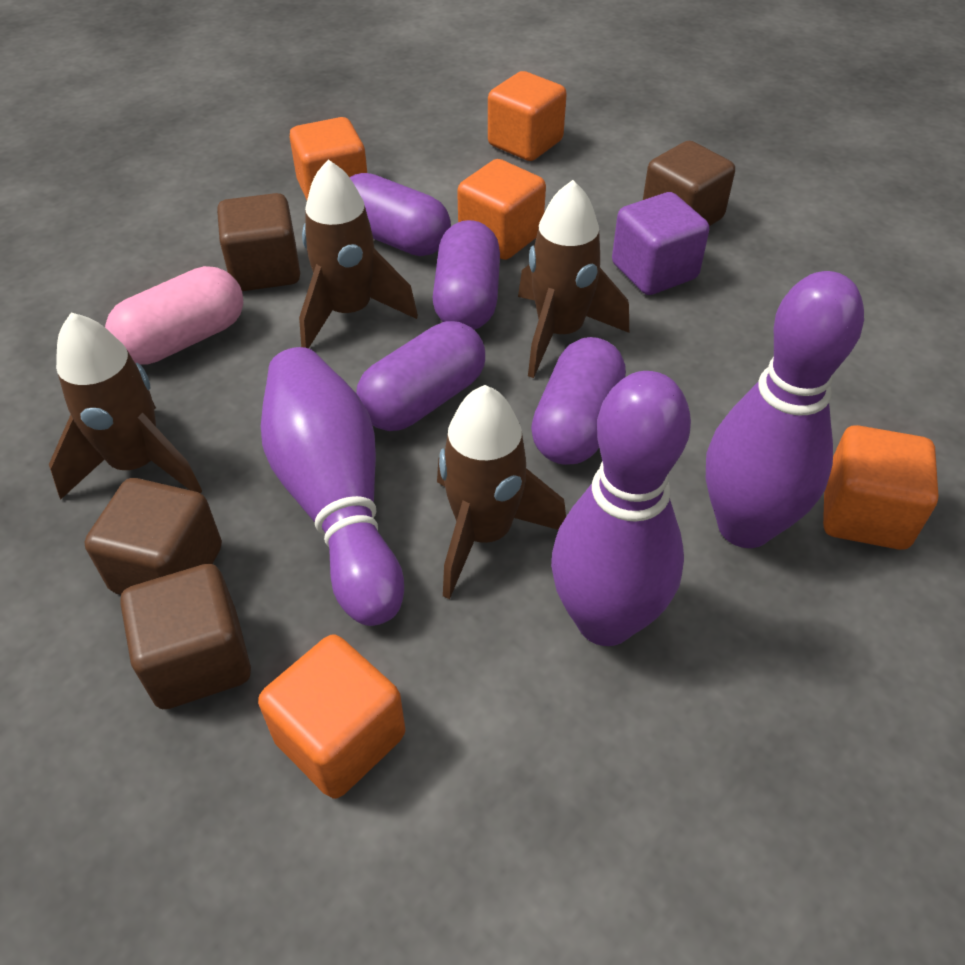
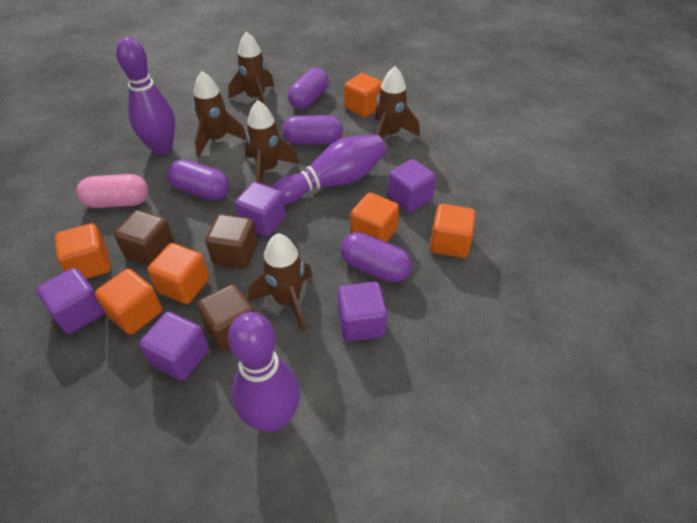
brown cube: [85,478,222,595] [120,564,251,709] [217,193,300,291] [643,141,735,226] = 4 -> [114,210,174,266] [197,284,254,351] [206,214,258,269] = 3
brown rocket: [49,312,202,500] [299,159,418,348] [437,385,566,599] [518,180,629,378] = 4 -> [193,71,247,157] [228,32,275,105] [245,100,299,184] [248,233,313,332] [375,66,420,139] = 5
orange cube: [258,635,405,799] [290,117,367,200] [457,159,546,260] [488,71,567,161] [823,425,938,550] = 5 -> [55,223,111,279] [95,269,162,335] [147,243,209,304] [344,73,382,117] [350,192,400,242] [430,204,476,258] = 6
purple cube: [612,192,709,295] = 1 -> [36,268,105,334] [139,312,209,381] [235,182,286,237] [337,282,387,342] [387,159,436,213] = 5

